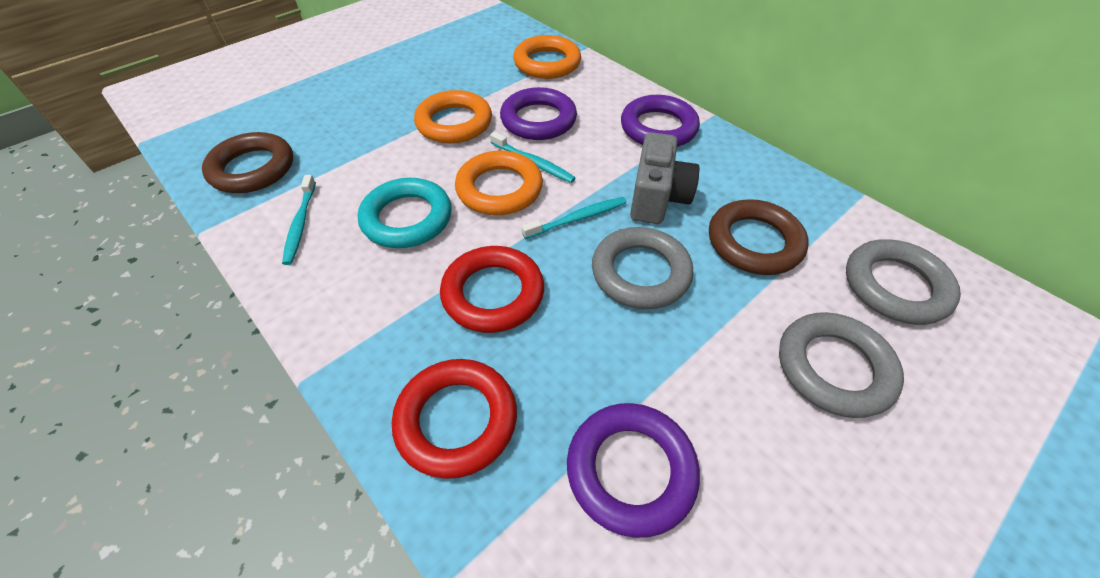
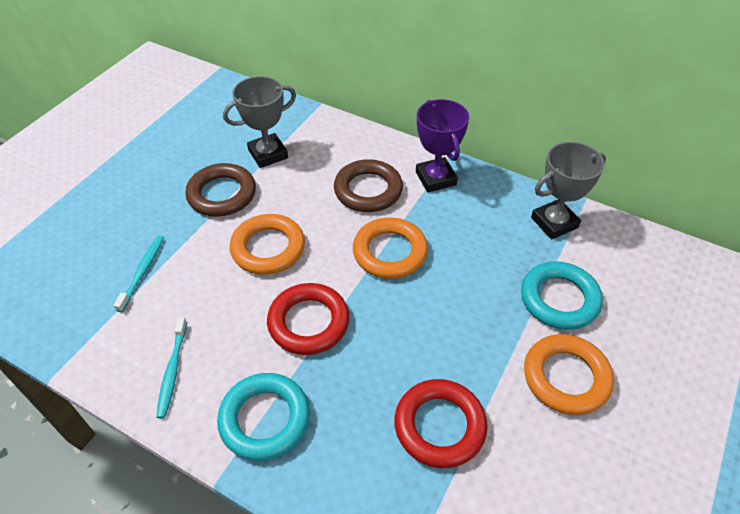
grey camera: [630,132,699,224] = 1 -> none = 0
grey ring: [592,227,694,309] [779,312,904,418] [846,239,961,325] = 3 -> none = 0
grey trophy: none = 0 -> [223,76,296,168] [531,142,606,239] = 2
purple ring: [500,87,577,140] [567,403,700,538] [621,95,700,147] = 3 -> none = 0
purple trophy: none = 0 -> [416,99,469,192] = 1
turquoise ring: [358,178,452,248] = 1 -> [217,373,310,461] [521,261,603,330] = 2
turquoise toothbrush: [282,175,316,265] [490,131,575,183] [521,197,627,239] = 3 -> [113,235,164,312] [156,317,187,419] = 2

